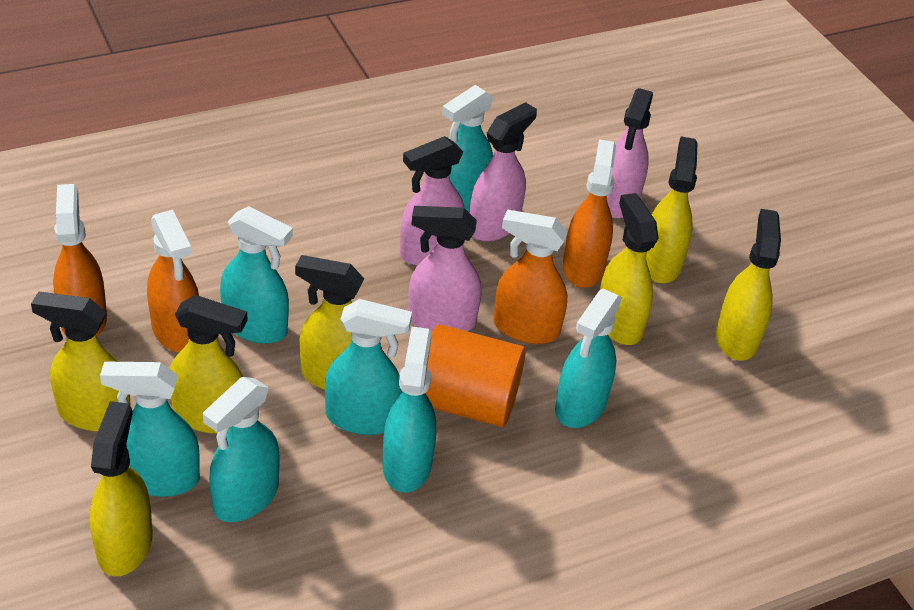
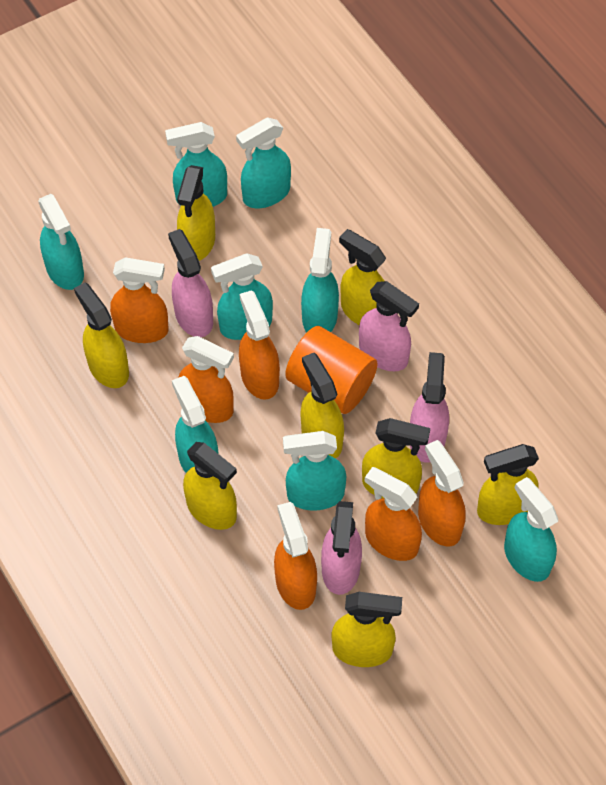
orange spray bottle: [53,184,107,337] [147,210,199,352] [494,209,567,344] [563,139,616,288] = 4 -> [110,257,169,343] [178,336,234,423] [239,290,280,400] [274,502,317,610] [365,467,422,561] [418,440,466,546] = 6
turquoise spray bottle: [100,362,200,497] [203,377,279,522] [220,206,293,344] [325,299,412,435] [382,327,436,492] [442,85,494,212] [555,289,622,428] = 7 -> [38,194,84,290] [165,122,227,207] [172,376,218,473] [211,253,273,340] [236,118,291,208] [283,431,346,510] [301,228,339,332] [504,477,558,582] = 8
yellow spray bottle: [31,292,130,432] [90,401,153,576] [170,295,247,434] [295,255,364,390] [600,193,659,345] [646,137,697,283] [716,209,781,361] = 7 -> [74,282,129,388] [177,165,215,261] [183,442,237,530] [301,353,344,458] [332,592,402,667] [339,229,386,325] [362,418,430,498] [477,444,539,525] = 8

